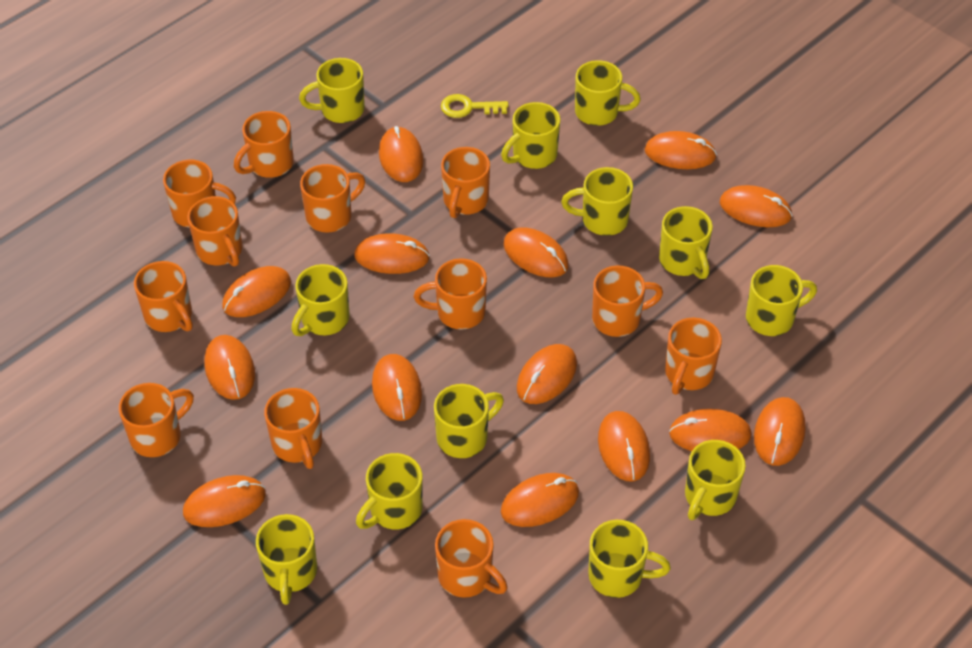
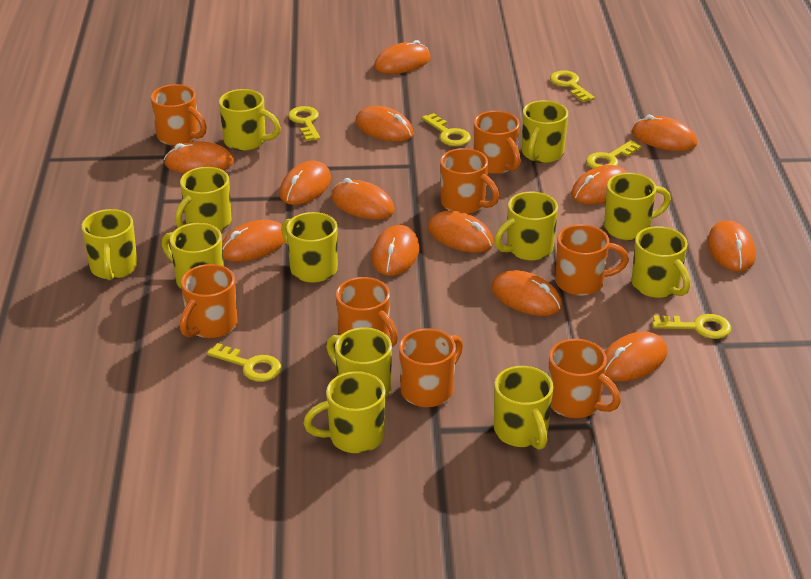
orange mouse: [183,475,266,527] [204,335,255,400] [223,266,291,317] [354,233,430,274] [372,354,422,421] [379,126,424,182] [501,473,579,527] [503,227,569,277] [517,344,577,404] [598,411,650,481] [645,131,717,169] [669,409,752,451] [720,185,792,227] [754,397,806,466] = 14 -> [164,141,234,173] [222,220,285,262] [279,160,331,205] [331,178,395,220] [356,106,414,142] [372,225,419,276] [374,40,431,74] [428,211,493,253] [492,270,562,316] [571,165,628,204] [605,332,667,382] [632,115,697,151] [707,220,756,272] = 13
orange mug: [119,383,194,457] [134,261,193,332] [163,160,236,228] [187,196,242,267] [234,111,294,178] [264,388,322,469] [300,164,365,232] [414,258,487,330] [435,519,508,598] [441,147,490,218] [592,266,663,337] [665,318,722,395] = 12 -> [151,84,207,146] [180,264,237,338] [336,277,398,347] [399,329,463,407] [440,148,499,214] [474,111,521,174] [548,339,621,418] [556,224,629,296] = 8
yellow key: [441,94,508,118] = 1 -> [207,343,281,382] [288,106,320,141] [422,113,471,146] [550,71,595,102] [586,140,641,169] [652,314,731,339] = 6

